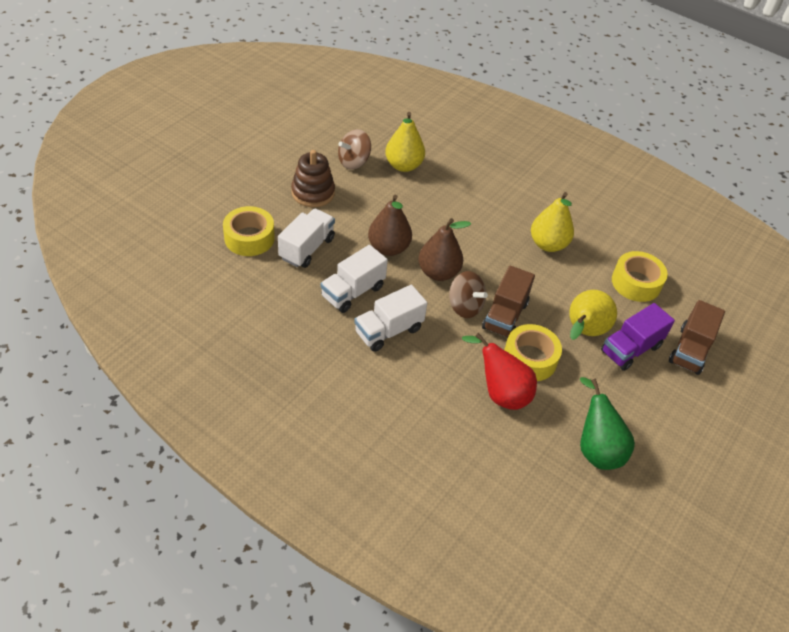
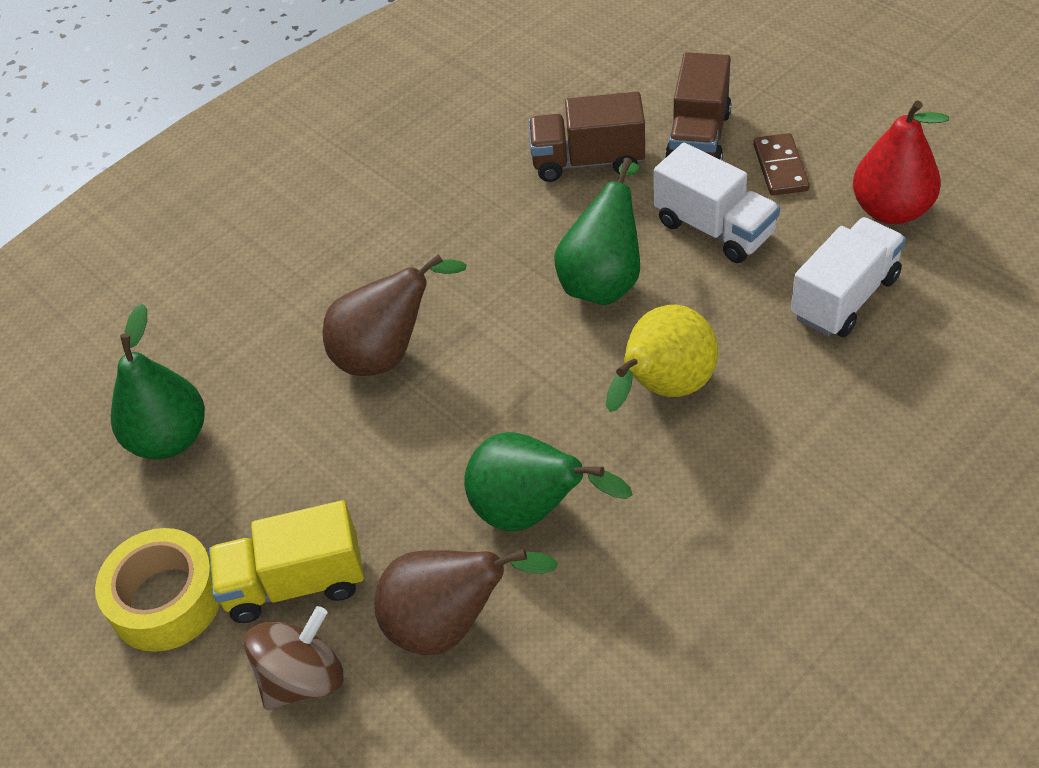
brown domino: none = 0 -> [753,133,810,196] = 1
brown spinning top: [338,129,371,170] [449,271,488,318] = 2 -> [244,606,343,710] = 1
brown stacking toy: [291,150,335,207] = 1 -> none = 0
green pear: [580,377,635,470] = 1 -> [111,303,205,459] [464,432,633,531] [554,158,640,305] = 3
purple truck: [601,303,675,371] = 1 -> none = 0
white truck: [278,209,335,268] [320,245,388,313] [354,285,427,352] = 3 -> [654,143,780,263] [791,217,906,337] = 2
yellow pear: [385,112,425,172] [531,192,574,252] [569,290,617,340] = 3 -> [606,305,718,412] = 1
yellow tape: [223,206,275,256] [504,324,562,381] [612,251,668,302] = 3 -> [95,528,220,652] = 1
yellow truck: none = 0 -> [209,500,364,623] = 1

